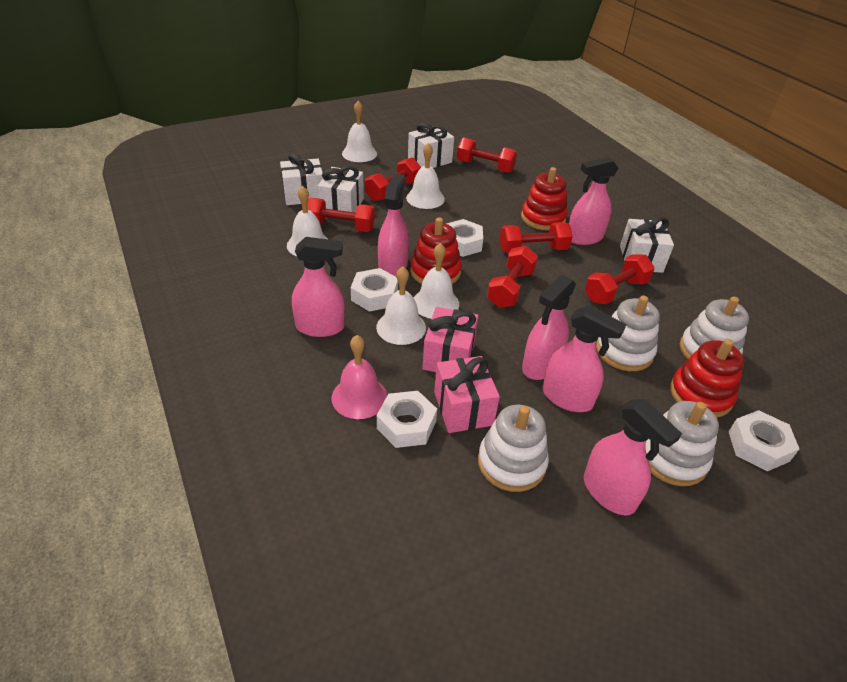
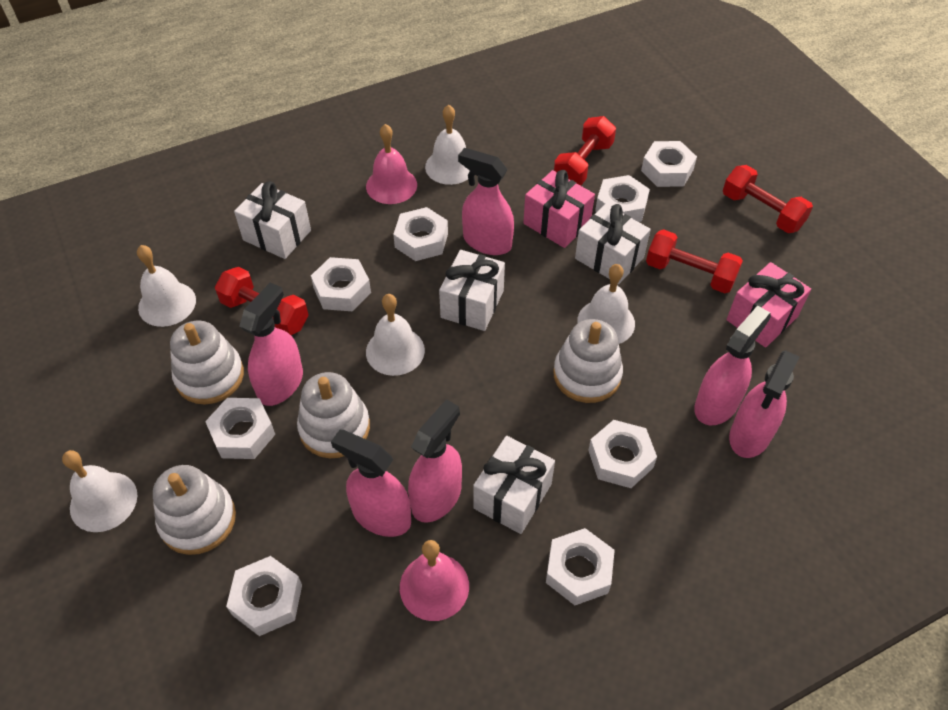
pink bell: [332,335,387,419] = 1 -> [366,124,417,204] [400,540,469,621] = 2
red dumbbell: [307,198,375,232] [365,157,421,201] [457,138,517,173] [487,246,538,308] [499,222,573,253] [585,254,655,304] = 6 -> [215,267,308,335] [554,116,616,186] [646,229,743,293] [723,165,813,233] = 4
red stacking toy: [410,217,462,284] [521,167,568,231] [670,339,744,417] = 3 -> none = 0
white nut: [351,268,398,312] [377,391,437,448] [446,219,483,257] [728,410,799,471] = 4 -> [205,398,275,459] [226,556,302,636] [311,257,371,311] [393,207,448,261] [546,528,615,605] [588,420,657,488] [595,175,650,222] [641,141,697,187] = 8

